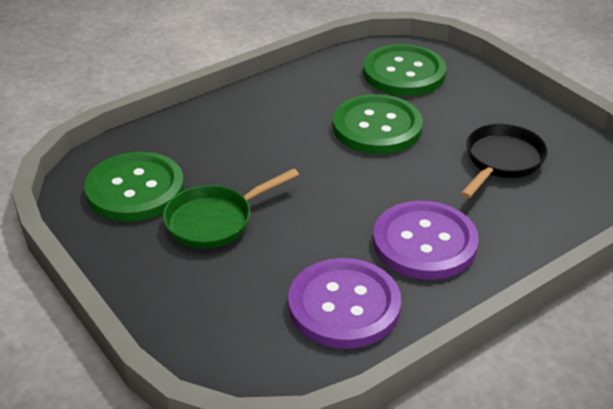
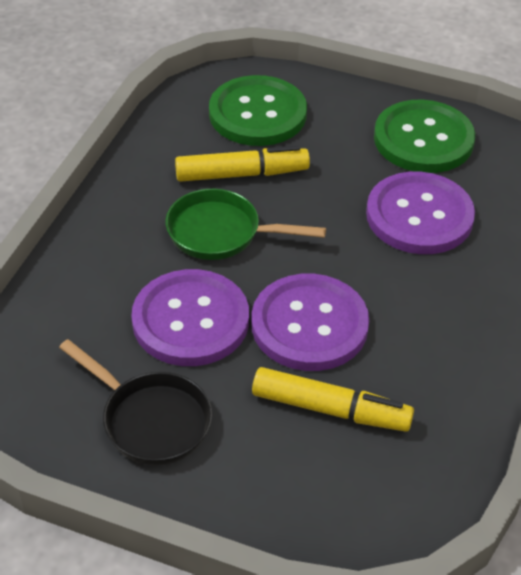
green button: [84,152,184,222] [333,94,423,154] [363,44,446,96] = 3 -> [209,75,307,146] [374,99,475,173] = 2
purple button: [288,258,401,349] [373,201,479,280] = 2 -> [131,269,249,366] [251,274,369,371] [366,172,475,254] = 3
yellow marker: none = 0 -> [175,146,310,182] [252,367,414,432] = 2

